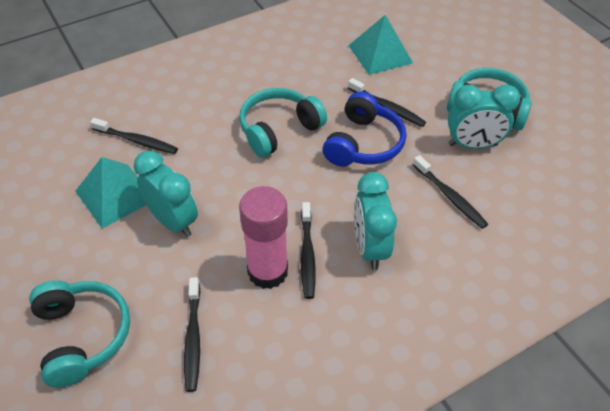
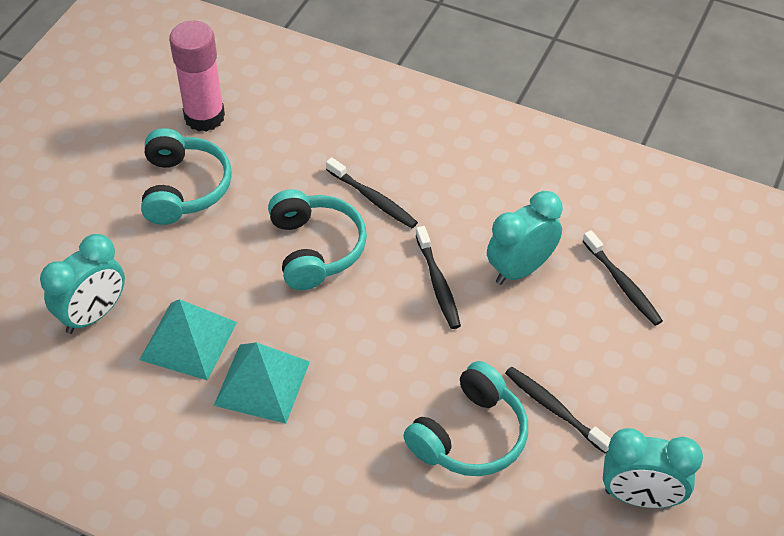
black toothbrush: [90,118,178,154] [184,277,200,392] [301,202,316,299] [348,78,426,127] [413,155,488,229] = 5 -> [326,157,418,228] [416,226,461,329] [505,367,611,453] [583,230,663,326] = 4
blue headphones: [323,92,406,166] = 1 -> none = 0

